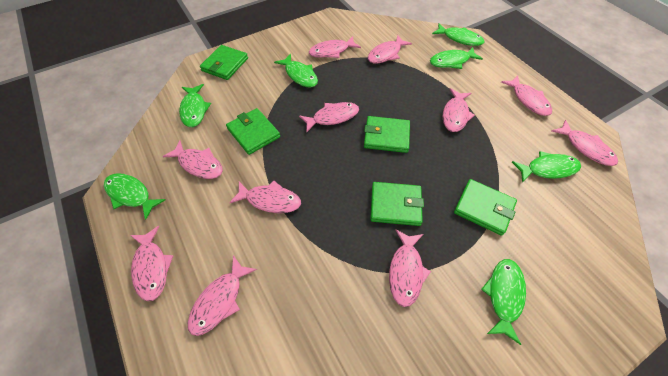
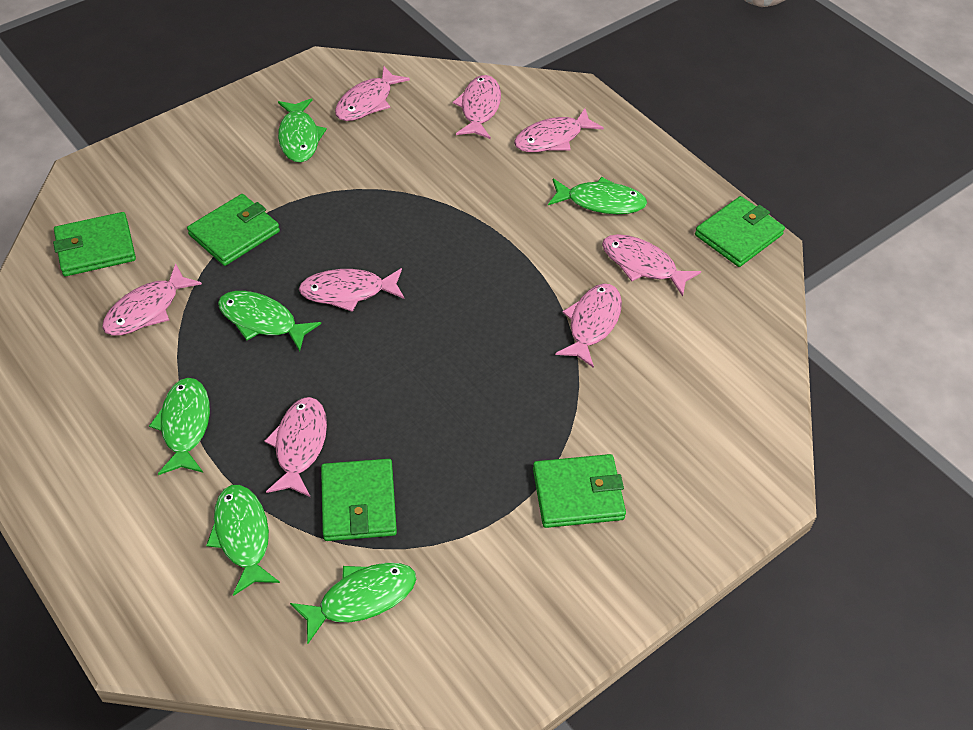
green fish: [104,173,166,220] [179,84,211,127] [274,54,318,88] [430,47,483,69] [432,23,484,46] [481,259,526,345] [512,151,581,182] = 7 -> [149,378,210,475] [206,485,280,596] [218,291,321,351] [278,98,327,163] [290,563,416,644] [548,177,647,214] = 6
pink fish: [130,226,173,301] [162,140,223,179] [188,255,257,336] [229,181,301,213] [299,102,359,132] [309,36,361,58] [368,35,412,64] [389,229,431,307] [442,88,475,132] [501,76,552,116] [552,120,618,166] = 11 -> [102,263,202,336] [265,397,327,497] [299,268,405,312] [335,66,410,121] [453,75,501,139] [514,108,604,152] [555,283,622,368] [602,234,701,297] = 8

